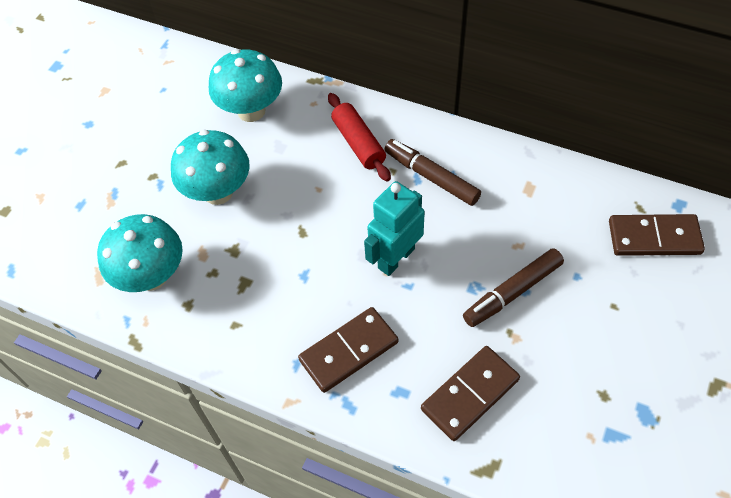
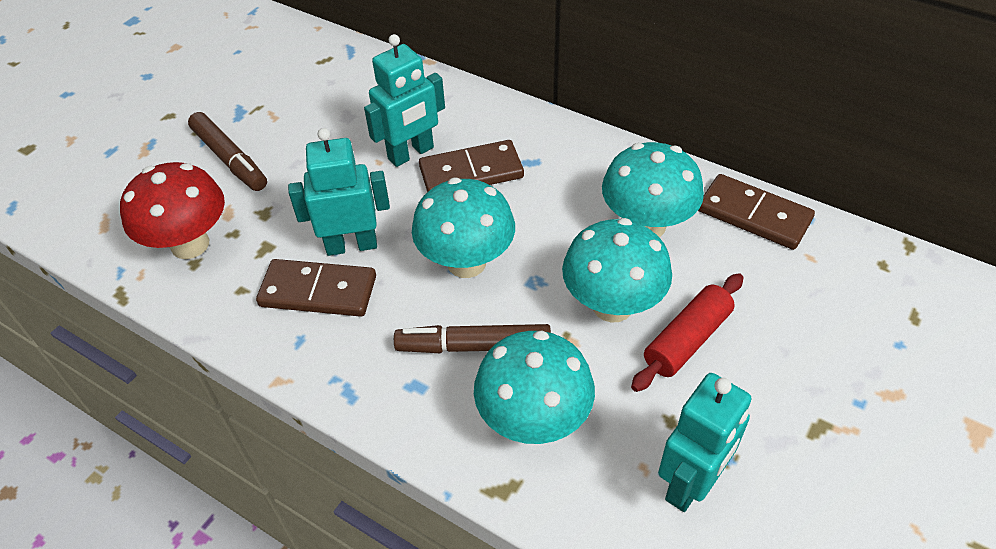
red mushroom: none = 0 -> [120,162,225,259] = 1
turquoise mushroom: [97,214,183,292] [171,130,250,205] [209,49,282,122] = 3 -> [412,178,515,278] [474,331,595,444] [562,218,672,323] [602,142,704,237] = 4
turquoise robot: [364,181,425,276] = 1 -> [288,128,390,256] [364,34,445,167] [658,373,751,512] = 3

